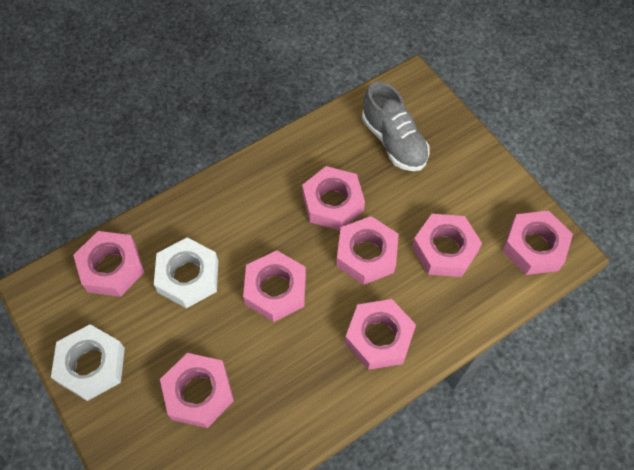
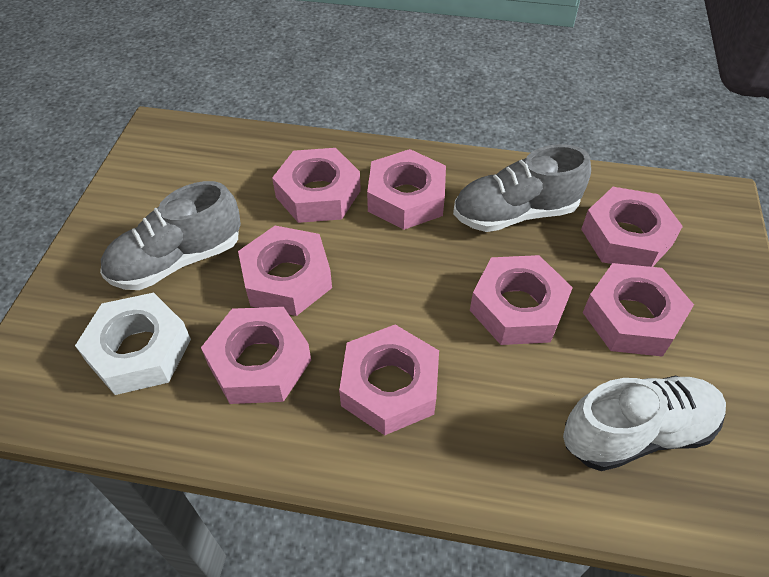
grey shoe: [362,82,430,171] = 1 -> [100,181,241,290] [453,144,591,232] = 2
white nut: [51,324,125,401] [154,238,218,308] = 2 -> [75,293,191,395] = 1
white shoe: none = 0 -> [563,376,726,471] = 1

